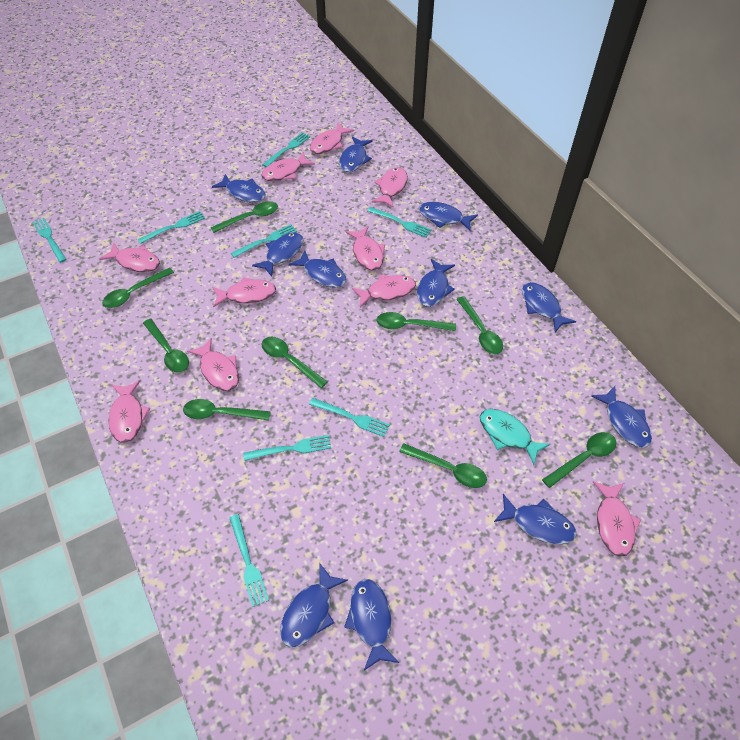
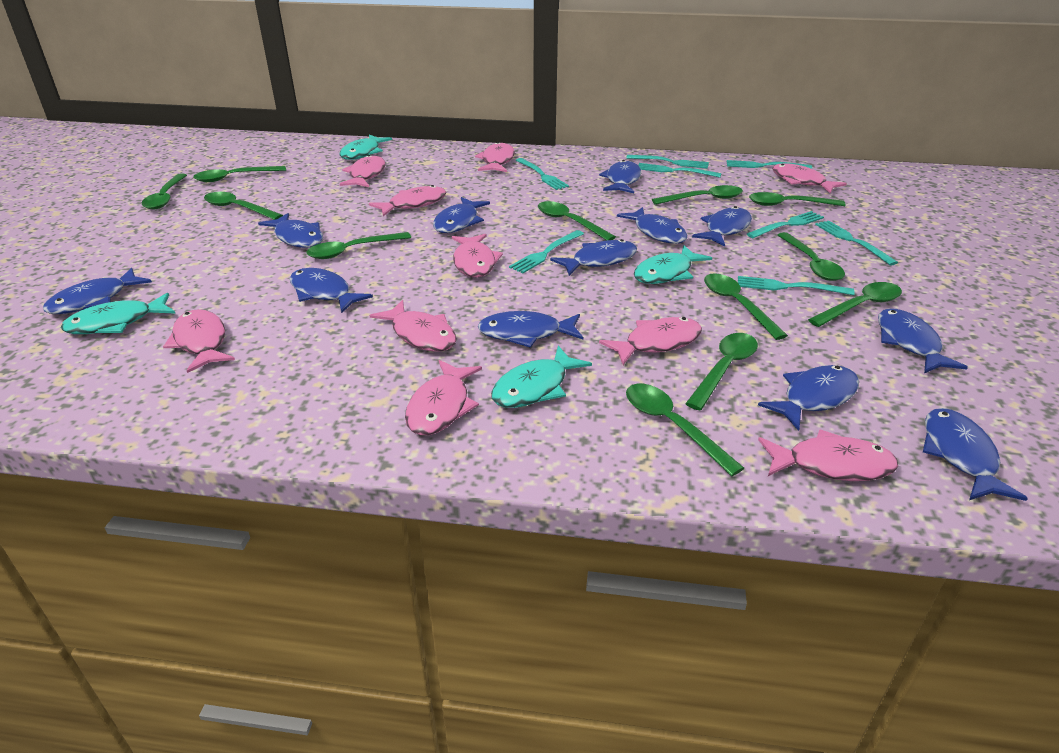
blue fish: [212,174,266,202] [252,232,303,277] [280,562,348,648] [289,250,347,288] [339,136,373,172] [344,579,399,670] [417,259,455,307] [419,202,478,231] [494,494,576,544] [522,282,576,332] [591,386,652,448] = 11 -> [43,268,152,314] [258,213,323,248] [290,268,373,313] [433,197,490,233] [478,311,583,348] [550,239,637,276] [599,160,641,193] [617,207,688,244] [692,206,752,246] [758,365,859,431] [878,308,968,373] [923,408,1028,501] = 12
green spoon: [102,267,174,308] [143,319,189,373] [183,399,271,421] [211,201,278,233] [261,337,327,388] [376,312,456,331] [399,443,487,488] [456,296,503,354] [542,432,616,488] = 9 -> [142,173,187,209] [193,166,286,182] [204,192,283,220] [306,232,411,259] [538,201,616,240] [626,384,744,476] [652,185,743,205] [685,333,758,410] [704,273,788,340] [749,192,846,206] [777,232,845,281] [808,282,902,327] = 12
turquoise fish: [480,409,551,465] = 1 -> [61,293,176,334] [339,134,392,160] [491,346,592,408] [634,245,712,284] = 4

